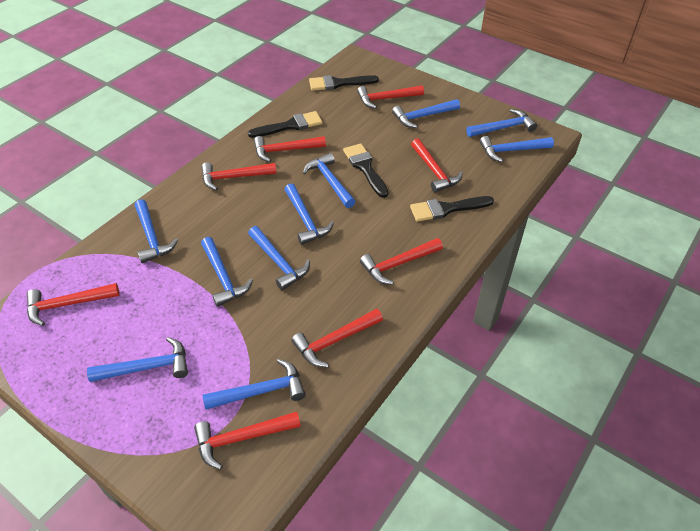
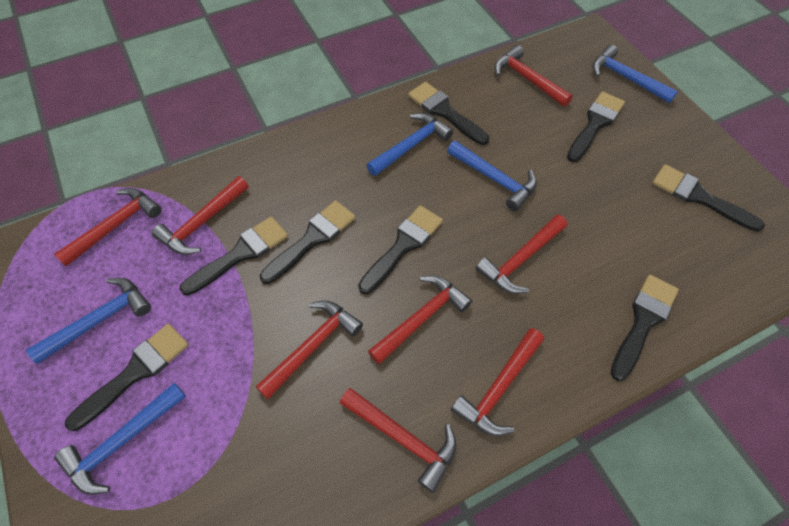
black brush: [248,111,322,138] [309,75,379,91] [343,143,389,198] [410,196,494,222] = 4 -> [65,324,189,431] [180,216,288,296] [260,200,356,284] [358,205,443,294] [408,82,489,145] [567,91,625,162] [611,275,679,381] [652,164,765,232] = 8
blue hammer: [87,337,188,382] [135,199,178,263] [201,237,253,307] [203,359,306,410] [248,226,310,290] [284,183,334,245] [303,153,356,208] [392,99,460,128] [467,109,537,137] [480,136,554,162] = 10 -> [26,278,151,364] [54,383,186,495] [366,113,453,176] [447,141,537,211] [592,45,678,103] = 5

